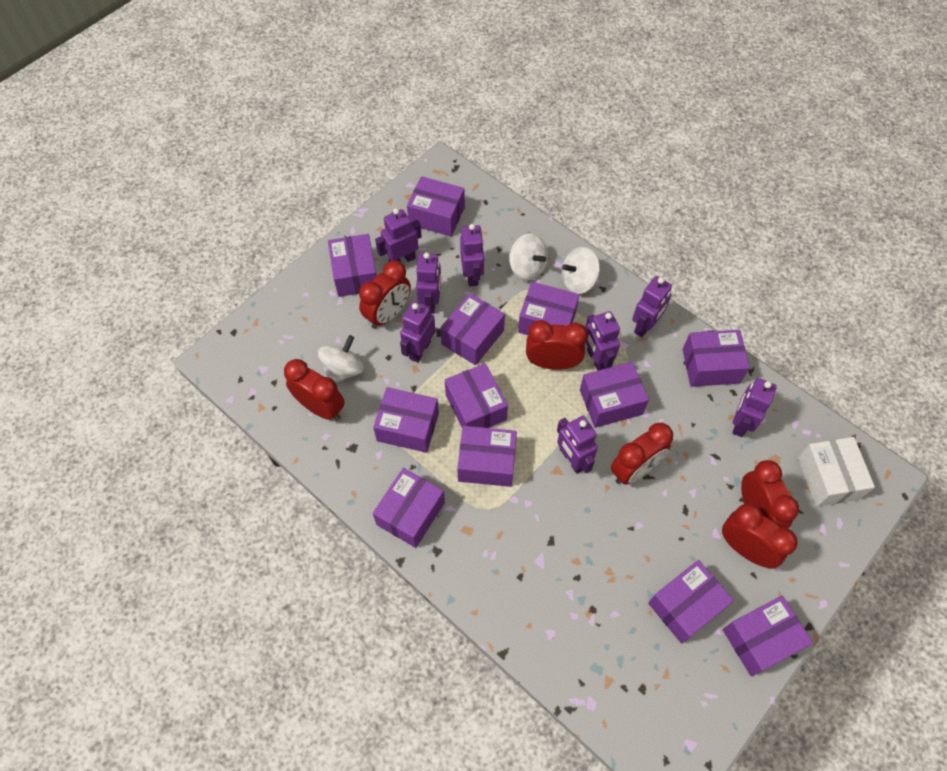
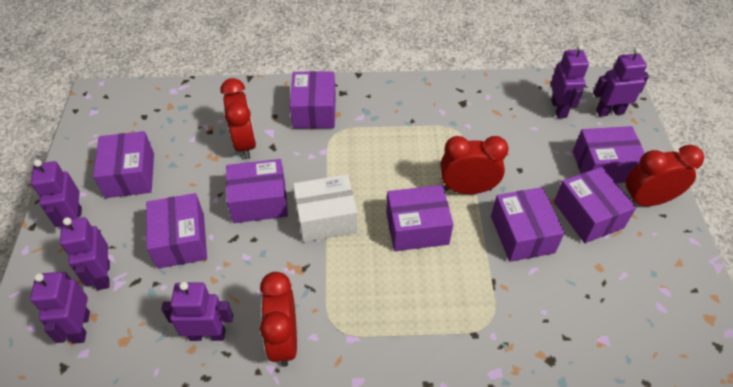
purple box: [328,234,377,297] [373,387,439,453] [373,468,445,548] [407,176,465,237] [440,293,505,365] [445,363,508,428] [457,426,517,487] [518,282,579,335] [580,362,649,428] [648,560,734,644] [683,330,750,387] [723,596,813,676] = 12 -> [93,131,154,198] [146,193,207,269] [226,159,288,223] [290,71,336,129] [386,185,453,251] [491,187,565,262] [554,167,636,243] [573,126,645,183] = 8
purple robot: [375,208,422,262] [400,301,435,363] [416,252,441,314] [460,224,484,286] [557,416,598,474] [585,311,620,371] [632,276,672,337] [732,378,777,437] = 8 -> [30,272,90,344] [31,159,82,227] [60,217,110,290] [161,282,233,341] [551,44,589,118] [593,48,649,117] = 6
red clock: [284,359,345,420] [359,260,411,329] [526,320,588,370] [611,423,673,485] [722,504,798,568] [741,460,799,529] = 6 -> [221,78,256,159] [260,272,297,367] [441,136,508,194] [626,145,704,206] = 4
white spinning top: [318,335,364,383] [509,234,548,281] [562,247,600,294] = 3 -> none = 0

